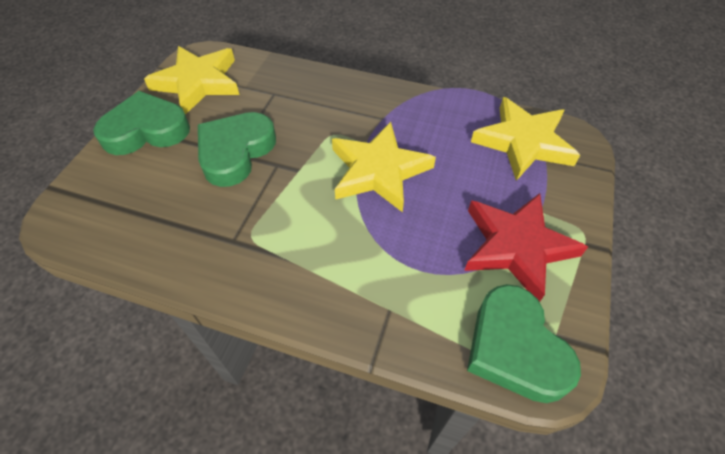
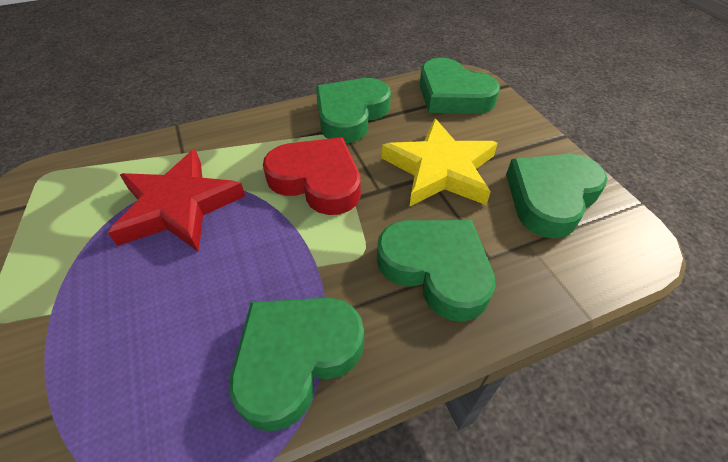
green heart: [93,91,190,155] [198,112,276,187] [467,284,581,403] = 3 -> [229,298,364,432] [316,78,391,143] [377,220,496,322] [419,58,500,114] [506,154,608,239] = 5
red heart: none = 0 -> [263,137,361,215] = 1
yellow star: [144,46,240,115] [332,122,436,212] [471,97,580,181] = 3 -> [382,119,498,206] = 1

